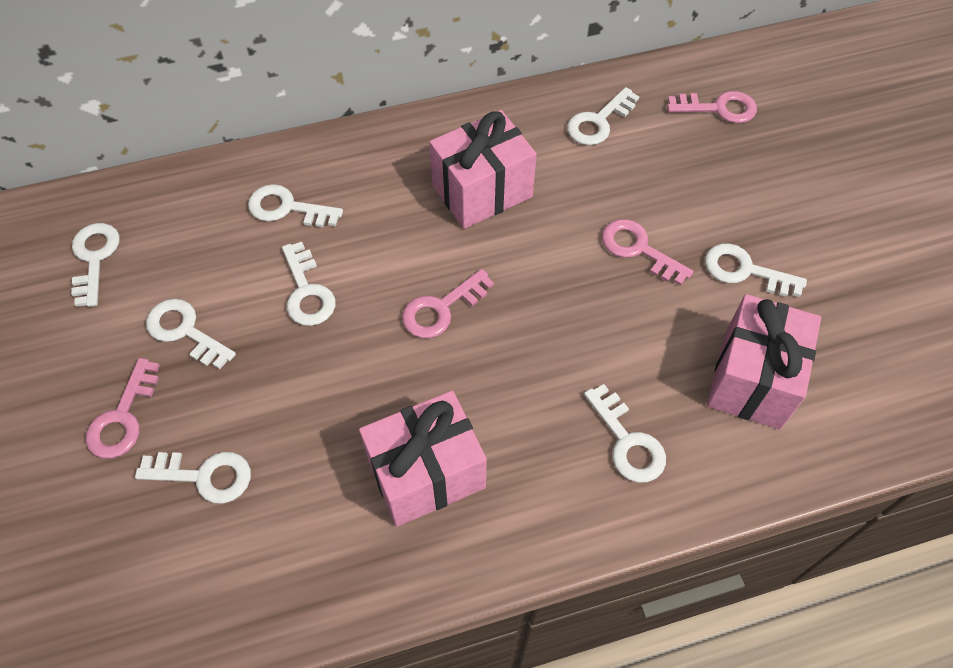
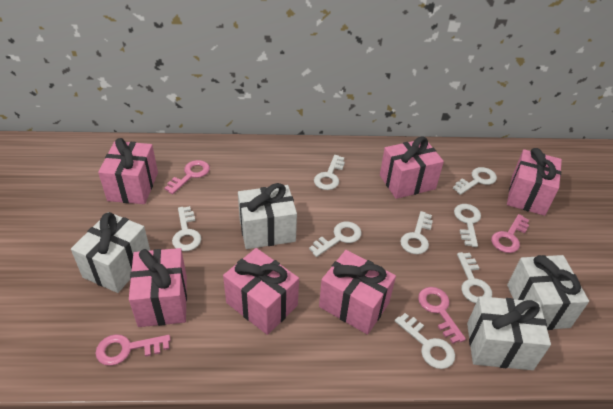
pink gift: [359,391,487,527] [429,110,537,229] [707,294,821,429] = 3 -> [98,138,158,204] [129,248,187,327] [223,248,299,335] [319,250,396,335] [380,137,444,199] [507,148,562,216] = 6
white gift: none = 0 -> [71,212,150,293] [238,183,297,249] [467,296,551,370] [507,255,589,330] = 4

